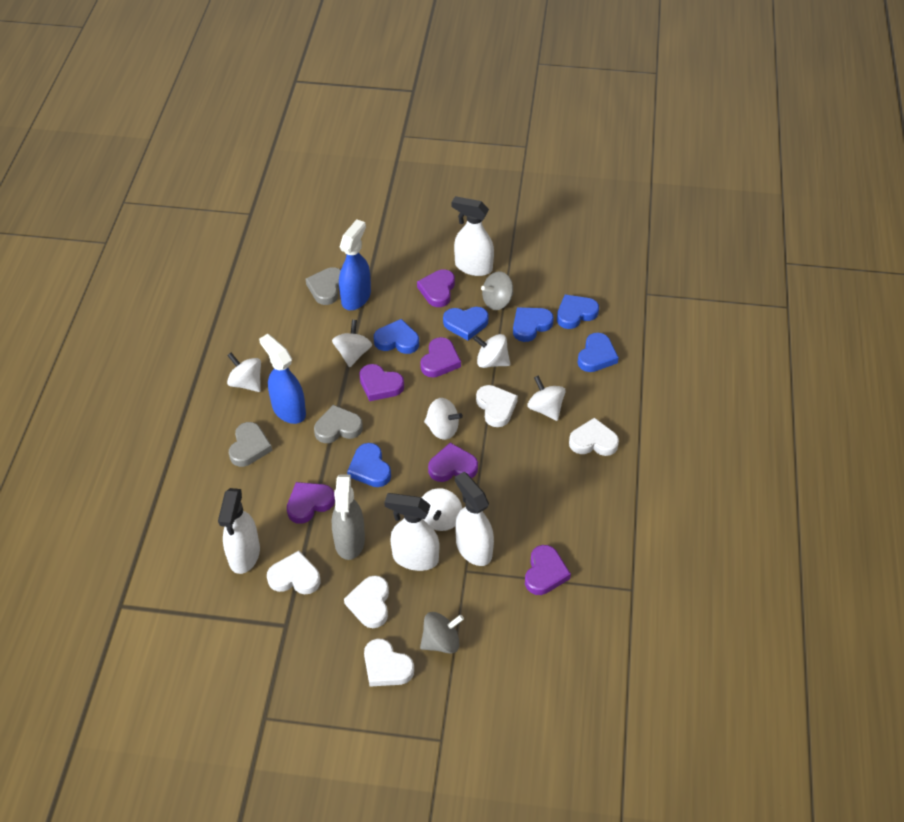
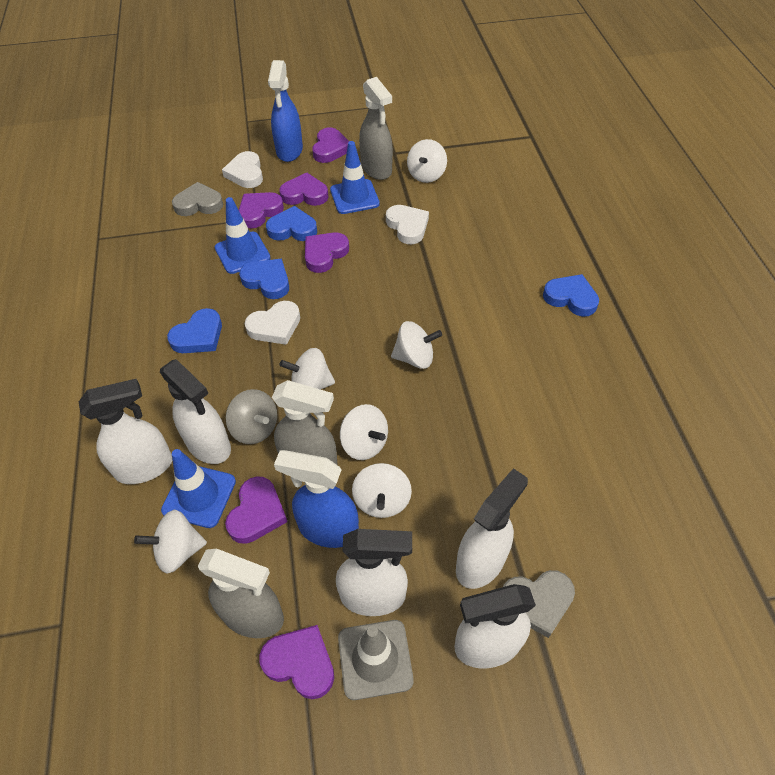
blue heart: [347,443,391,487] [374,319,419,354] [443,307,489,341] [513,307,554,342] [557,295,599,329] [577,333,619,372] = 6 -> [167,308,222,353] [239,259,289,299] [266,206,317,241] [543,274,599,317] = 4
blue traffic cone: none = 0 -> [161,449,236,528] [215,197,271,274] [330,141,380,214] = 3
grey heart: [229,422,272,467] [306,267,341,305] [314,405,363,443] = 3 -> [172,182,223,216] [503,570,575,638] = 2
grey spinning top: [420,612,464,654] [481,271,513,310] = 2 -> [226,389,277,444] = 1
grey spray bottle: [332,474,365,560] = 1 -> [198,549,284,638] [272,380,338,465] [359,77,393,180] = 3
grey traffic cone: none = 0 -> [338,620,414,700] = 1
white heart: [267,551,320,594] [344,575,389,628] [364,639,414,687] [476,385,518,427] [569,417,619,456] = 5 -> [222,151,263,188] [245,301,300,345] [386,205,429,244] = 3
white spray bottle: [218,488,260,574] [384,493,440,571] [452,196,494,276] [455,472,494,566] = 4 -> [79,379,172,484] [160,359,231,464] [336,529,412,616] [454,584,536,668] [456,468,528,589] = 5

